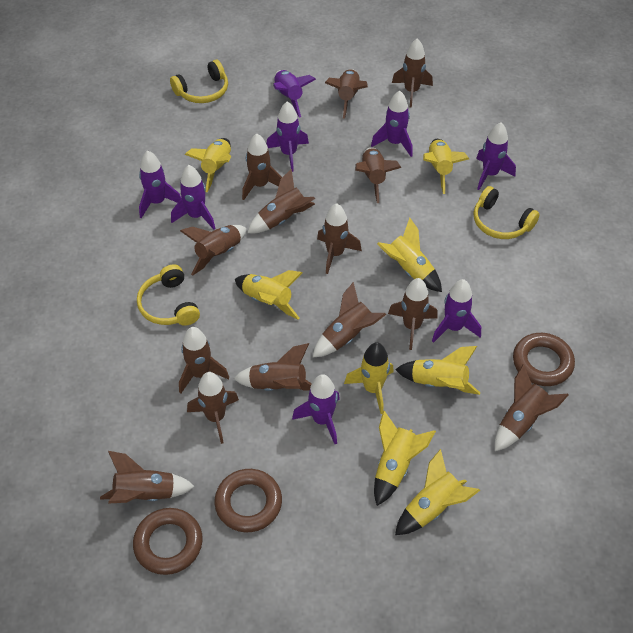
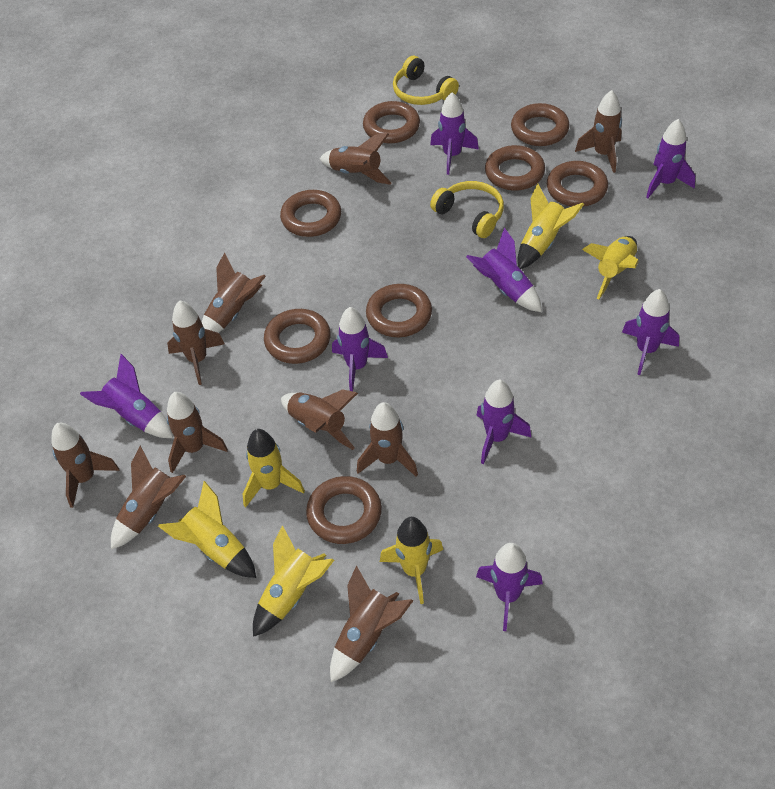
brown ring: [133,508,203,575] [215,469,282,532] [513,333,575,386] = 3 -> [264,309,331,364] [280,190,341,237] [306,476,382,544] [363,101,420,143] [366,284,432,337] [485,145,545,191] [511,103,570,146] [547,161,608,207] = 8
brown rocket: [100,451,195,504] [179,327,229,393] [180,225,246,276] [187,372,239,444] [233,343,312,391] [242,133,282,200] [247,169,315,233] [313,282,386,357] [317,203,362,274] [325,69,368,119] [355,147,402,203] [388,278,438,350] [392,39,433,108] [495,364,569,451] = 14 -> [51,423,120,508] [111,446,186,549] [167,301,224,385] [167,392,228,473] [202,252,266,333] [281,389,358,450] [319,133,391,185] [330,566,413,682] [357,402,418,477] [575,90,622,173] = 10
yellow headphones: [137,264,200,326] [170,60,228,103] [473,186,540,239] = 3 -> [393,56,459,105] [430,181,504,238] = 2
yellow rocket: [185,138,231,192] [235,270,302,320] [344,342,394,414] [374,411,436,506] [377,218,442,292] [395,346,480,395] [395,449,480,535] [423,139,469,194] = 8 -> [158,481,256,578] [243,429,305,508] [253,525,334,637] [380,517,443,604] [517,184,584,269] [582,236,639,299] = 6

